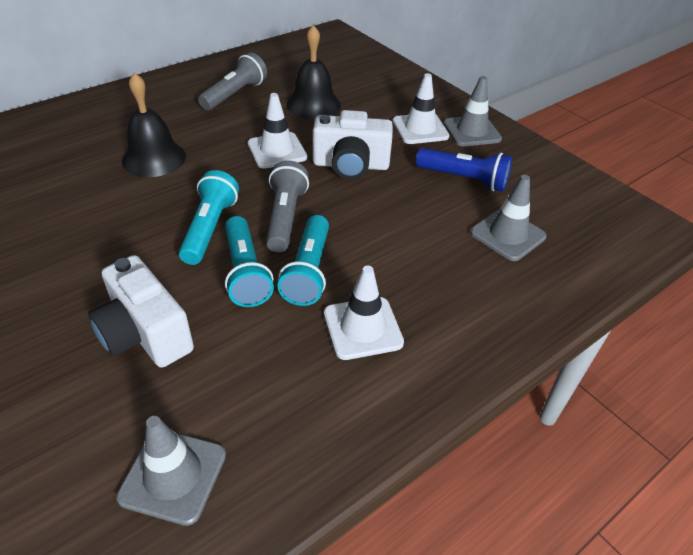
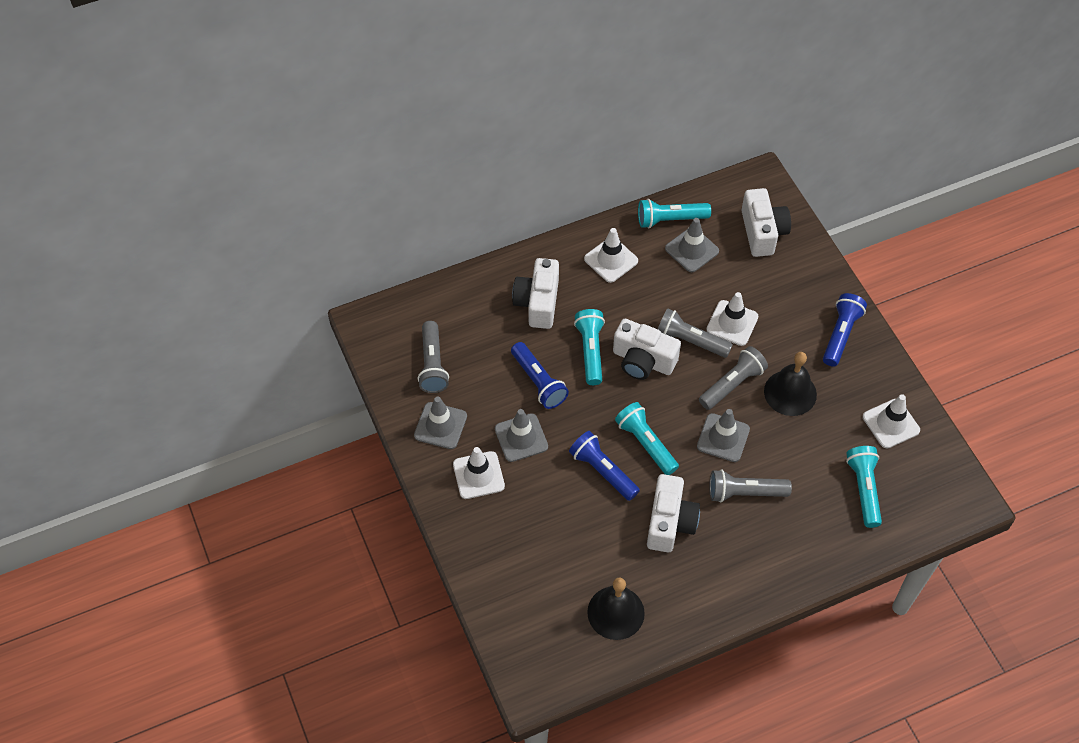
blue flashlight: [416,148,512,192] = 1 -> [511,342,569,409] [569,431,640,501] [823,293,867,367] = 3
grey flashlight: [198,52,267,110] [266,160,309,252] = 2 -> [418,321,449,393] [658,308,733,358] [699,346,768,410] [709,469,792,503] = 4
grey traffic cone: [116,416,226,526] [443,76,502,147] [470,175,547,261] = 3 -> [414,397,467,449] [495,409,548,462] [665,218,719,272] [697,409,750,462] = 4
turquoise flashlight: [179,170,239,265] [225,216,274,307] [277,215,329,306] = 3 -> [574,309,605,385] [615,402,679,475] [638,199,711,228] [846,446,882,528] = 4
white camera: [88,255,194,368] [313,110,393,179] = 2 -> [512,258,559,329] [613,319,681,380] [647,474,700,552] [741,188,791,257] = 4
white traffic cone: [248,93,307,169] [324,266,404,360] [393,73,450,144] = 3 -> [453,447,505,499] [584,228,638,283] [706,292,758,346] [863,394,920,449] = 4

